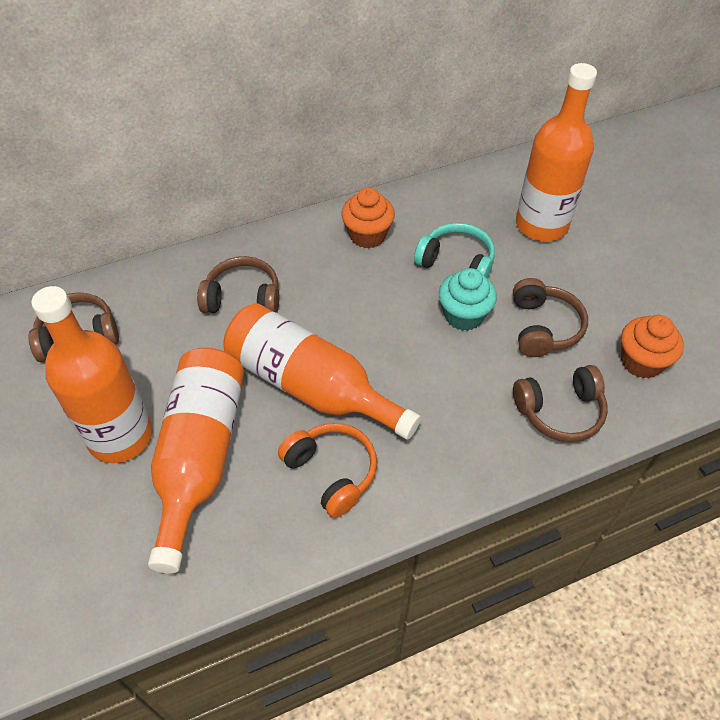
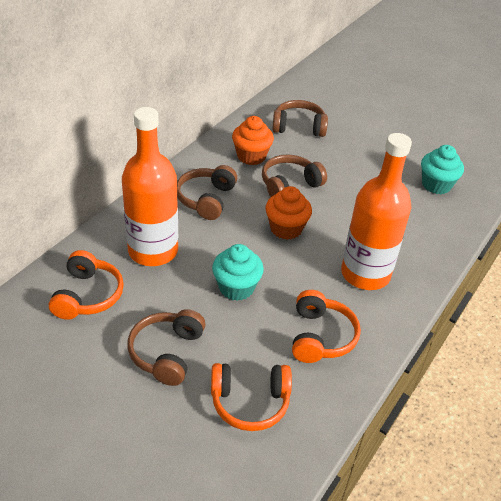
orange bottle: [31,286,153,463] [148,347,244,573] [224,303,421,440] [516,63,597,241] = 4 -> [122,107,178,266] [341,133,412,290] = 2
orange headphones: [278,423,377,518] = 1 -> [49,250,124,320] [211,363,292,431] [292,290,361,363] = 3
turquoise cupcake: [439,268,497,331] = 1 -> [212,244,264,301] [421,145,464,194] = 2
turquoise headphones: [414,223,495,278] = 1 -> none = 0

